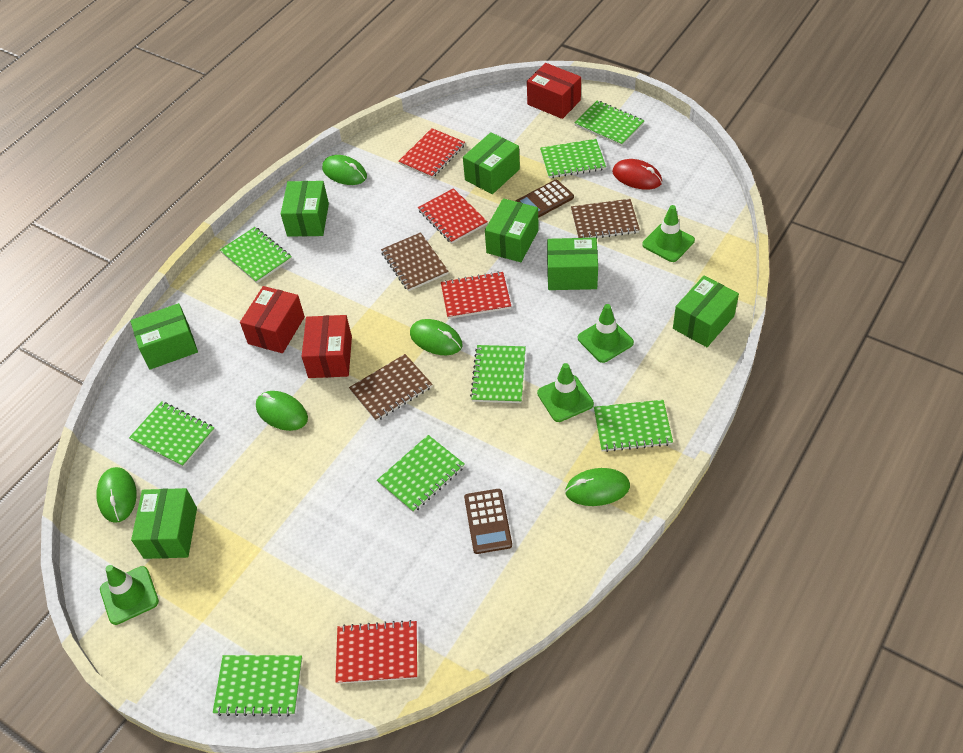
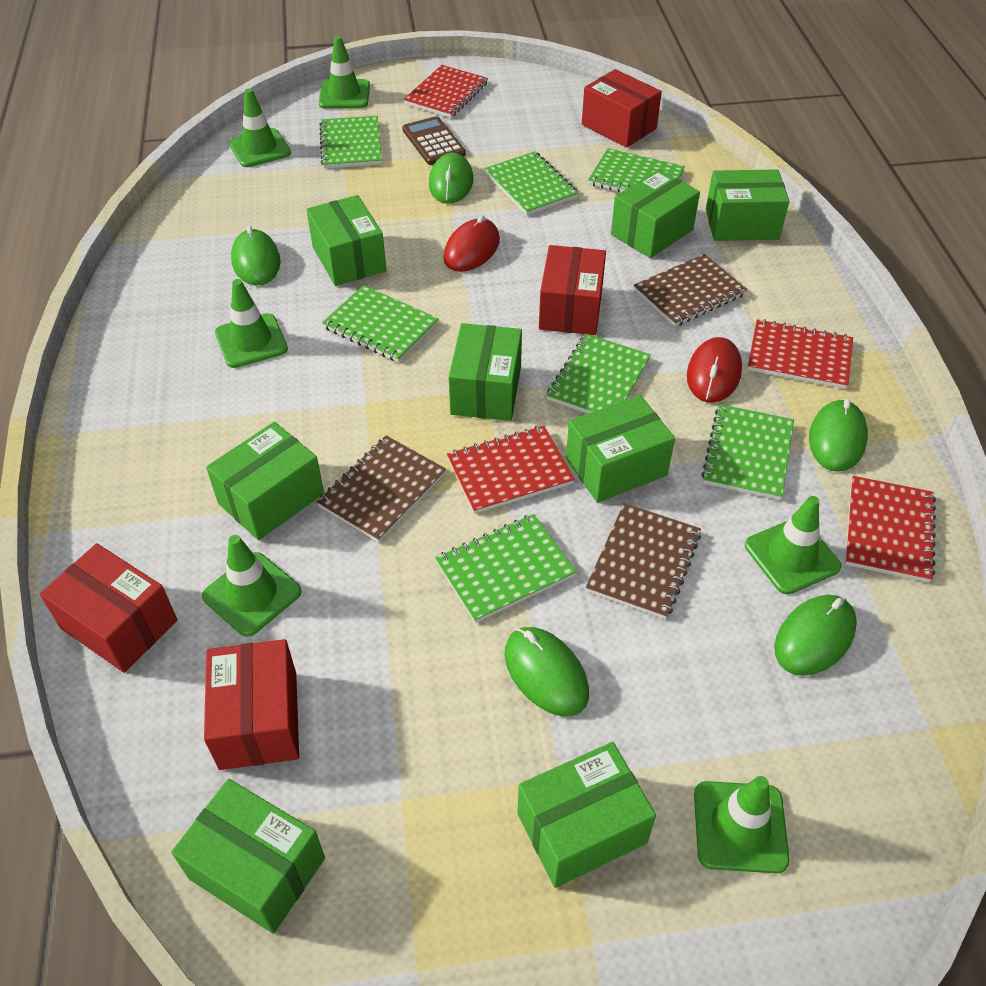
brown calculator: [464,489,512,554] [515,180,574,218] = 2 -> [402,116,466,165] = 1
green box: [130,303,198,370] [131,488,197,559] [281,181,329,236] [463,132,520,194] [485,198,539,262] [547,238,598,290] [673,275,739,347] = 7 -> [171,779,325,934] [206,422,324,540] [306,195,386,286] [448,323,522,421] [517,742,656,888] [566,395,675,503] [611,169,700,258] [706,169,789,241] = 8
green notebook: [129,401,215,467] [213,655,302,716] [220,227,292,283] [377,435,465,513] [470,345,526,403] [540,139,606,178] [574,100,644,146] [594,400,673,452] = 8 -> [319,116,382,168] [322,285,439,363] [435,514,576,623] [484,151,578,215] [547,334,651,414] [588,148,685,192] [701,404,794,500] = 7
green traffic cone: [100,565,159,625] [537,363,594,422] [578,304,634,363] [642,205,695,262] = 4 -> [202,535,301,637] [215,279,288,368] [229,88,291,167] [319,36,370,109] [694,776,790,873] [745,496,841,595] = 6
red box: [240,286,305,353] [302,315,352,378] [527,63,581,119] = 3 -> [40,543,177,673] [204,639,299,770] [539,245,606,335] [582,69,662,148] = 4
red mouse: [612,159,662,190] = 1 -> [444,215,500,272] [687,337,742,403] = 2

